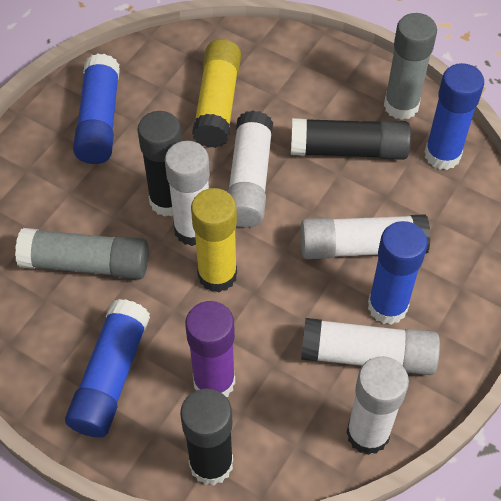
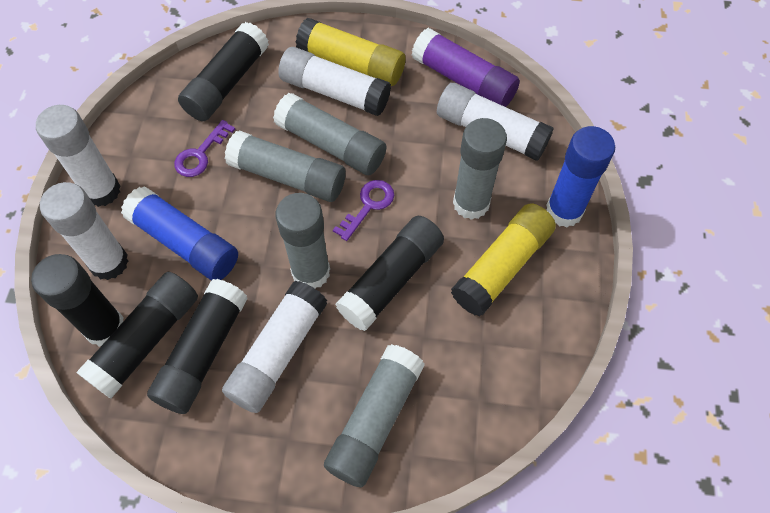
black glue stick: [137,111,182,217] [180,389,233,485] [291,118,411,160] = 3 -> [31,254,123,347] [76,272,198,399] [147,279,248,414] [178,22,269,121] [335,216,444,331] = 5
blue glue stick: [65,299,150,437] [73,53,120,164] [368,221,428,325] [425,63,484,170] = 4 -> [121,186,238,281] [546,126,615,227] = 2
grey glue stick: [15,228,149,279] [384,13,437,120] = 2 -> [225,130,346,202] [273,93,386,175] [275,193,330,288] [324,344,425,487] [453,118,507,220] = 5
purple key: none = 0 -> [174,120,235,177] [333,180,394,241] = 2

